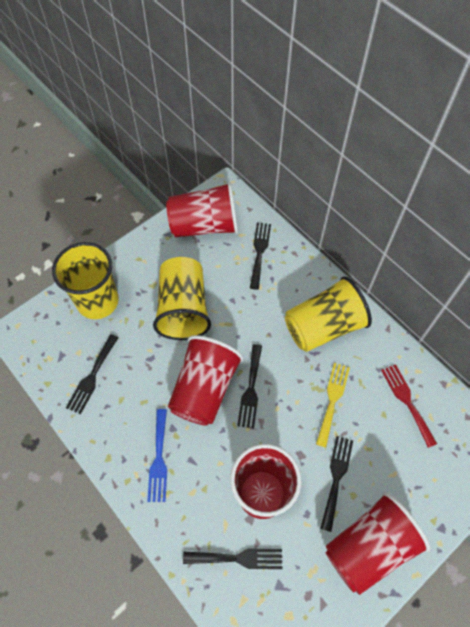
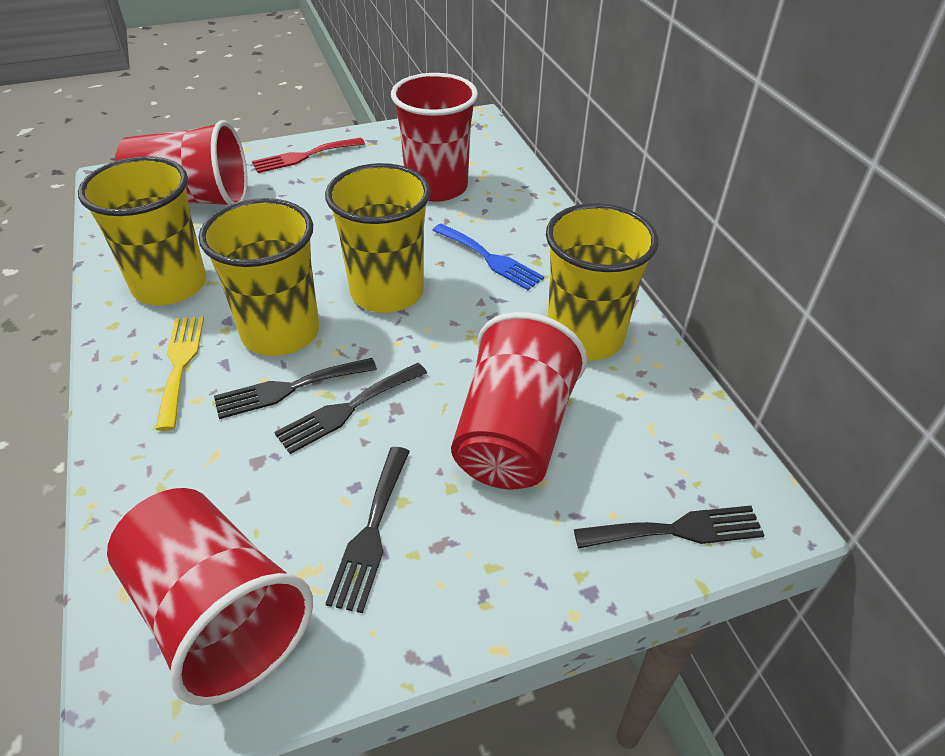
black fork: [66,334,118,414] [183,548,282,569] [237,344,262,429] [250,222,271,290] [320,436,353,532] = 5 -> [214,358,377,419] [274,363,427,454] [325,447,410,613] [574,505,765,548] = 4
yellow cup: [52,242,119,319] [153,257,211,340] [285,276,372,352] = 3 -> [78,156,206,305] [199,198,319,356] [325,163,431,313] [546,203,658,361] = 4

